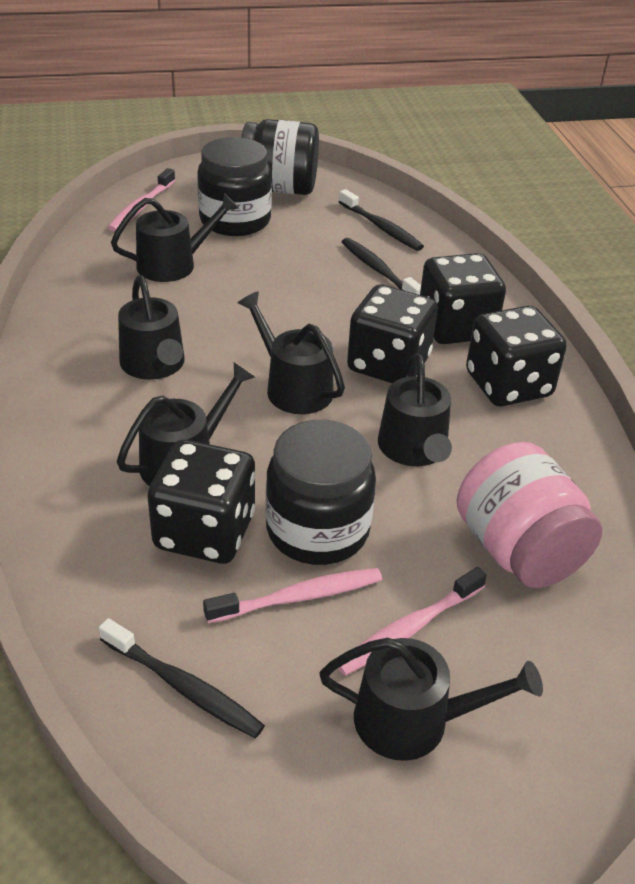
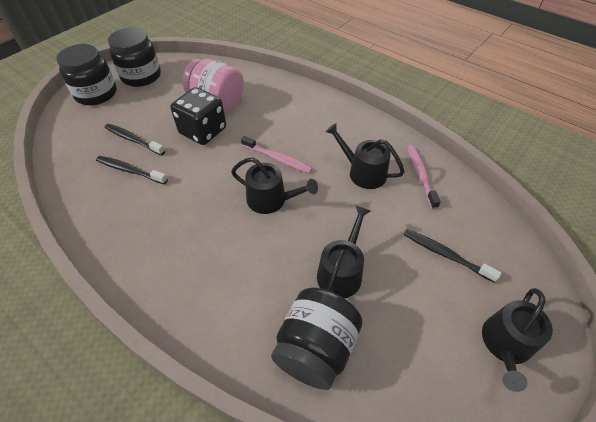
black dice: [147,439,255,564] [347,285,438,383] [420,253,506,344] [466,306,567,406] = 4 -> [170,87,226,145] = 1
black watering can: [111,193,239,282] [117,363,255,486] [118,275,185,380] [238,291,345,414] [320,638,543,761] [378,353,452,466] = 6 -> [231,157,318,214] [317,205,371,298] [325,123,405,189] [482,288,553,392] = 4
pink toothbrush: [108,168,175,232] [203,568,382,623] [338,567,487,676] = 3 -> [241,136,312,173] [407,145,441,209] = 2

